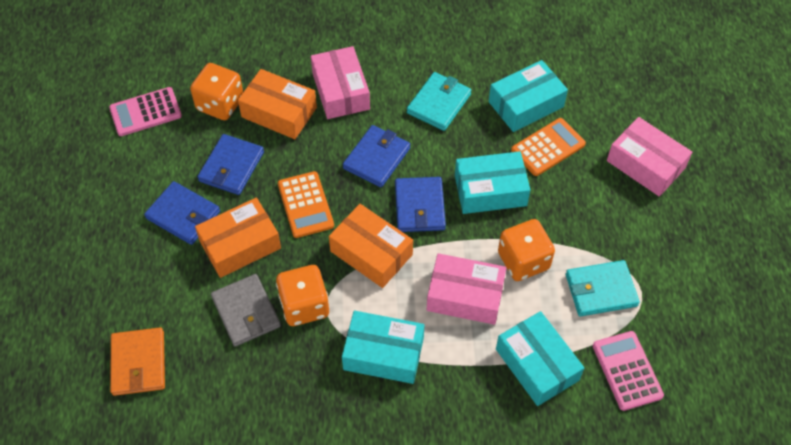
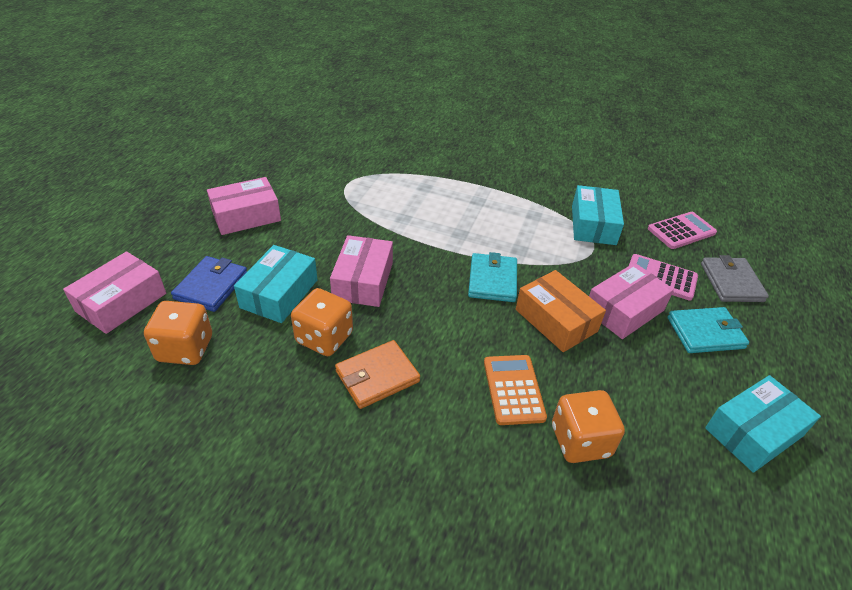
blue wallet: [144,181,220,245] [197,134,264,195] [343,125,410,188] [395,177,446,232] = 4 -> [171,256,247,312] = 1
orange box: [195,198,281,278] [238,69,317,139] [329,204,413,288] = 3 -> [516,270,606,352] = 1
orange calculator: [278,171,334,238] [511,118,586,176] = 2 -> [484,355,547,425] = 1
pink box: [311,46,370,119] [427,253,506,325] [607,117,692,197] = 3 -> [63,251,166,334] [207,177,281,235] [330,235,393,307] [589,263,674,339] = 4
turquoise box: [342,311,425,384] [455,151,530,214] [489,60,568,132] [496,311,584,406] = 4 -> [234,245,318,323] [572,185,624,245] [705,375,821,473] = 3

